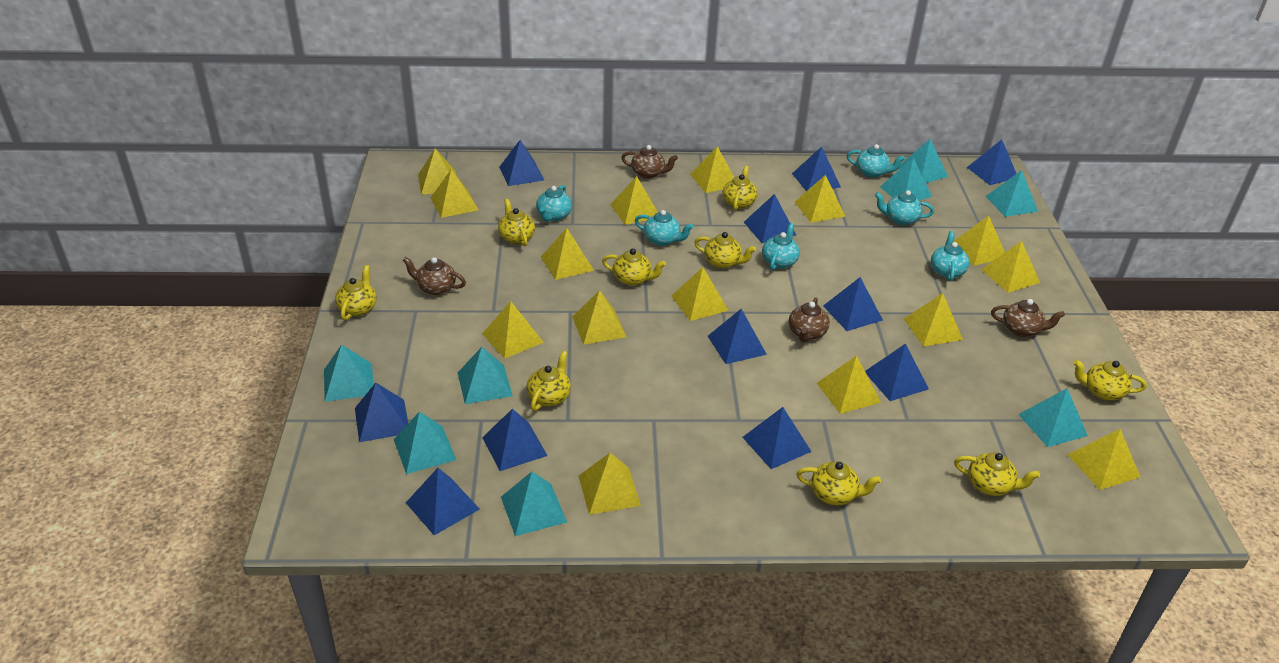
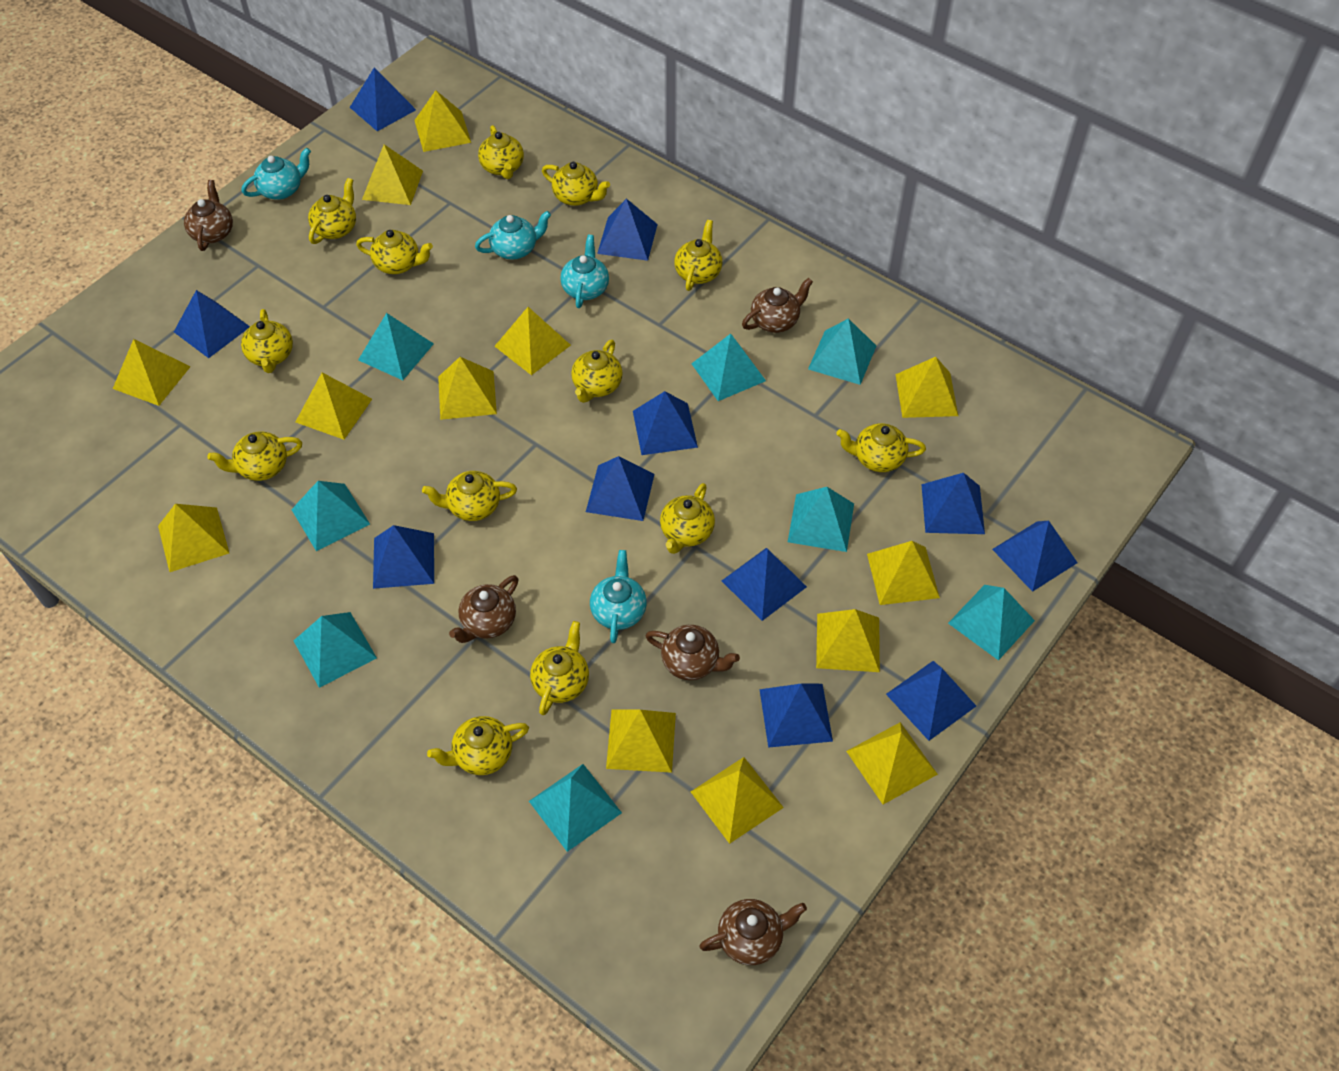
brown teapot: [402,257,466,295] [621,145,678,179] [789,297,830,343] [991,299,1065,337] = 4 -> [184,180,233,251] [449,575,518,643] [646,625,740,680] [699,899,807,965] [742,278,813,333] = 5
turquoise teapot: [536,185,572,222] [635,210,693,246] [762,223,800,270] [847,144,905,178] [875,190,934,225] [931,231,970,282] = 6 -> [241,148,311,200] [475,211,551,260] [560,235,609,308] [590,550,647,643] = 4
yellow pyramid: [418,148,457,195] [431,169,478,218] [482,301,544,359] [541,228,594,280] [572,290,627,345] [579,453,641,515] [610,176,658,225] [671,267,729,321] [690,146,735,193] [795,175,846,222] [817,356,881,414] [904,293,963,347] [954,216,1005,266] [981,241,1040,293] [1067,429,1140,490] = 15 -> [113,339,191,406] [158,504,229,572] [296,373,372,440] [362,144,423,205] [414,90,471,152] [438,357,497,420] [495,307,571,375] [606,709,676,773] [691,757,784,844] [816,609,880,672] [846,722,938,804] [867,541,940,605] [895,357,958,418] = 13
yellow teapot: [335,265,377,320] [498,199,535,246] [527,351,571,411] [602,248,666,286] [694,232,756,269] [723,166,758,210] [796,461,881,505] [954,452,1040,496] [1074,360,1146,400] = 9 -> [207,432,302,481] [241,309,293,373] [308,178,356,244] [356,230,433,274] [422,471,517,521] [427,716,529,775] [478,125,524,179] [530,621,589,715] [542,162,610,206] [571,340,623,403] [660,483,715,554] [674,220,723,291] [837,423,926,472] = 13

